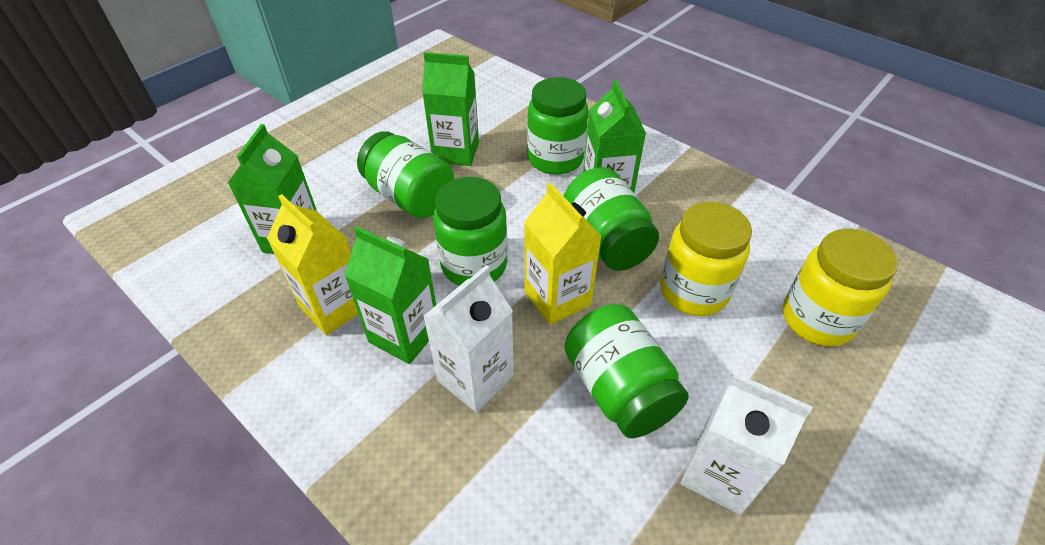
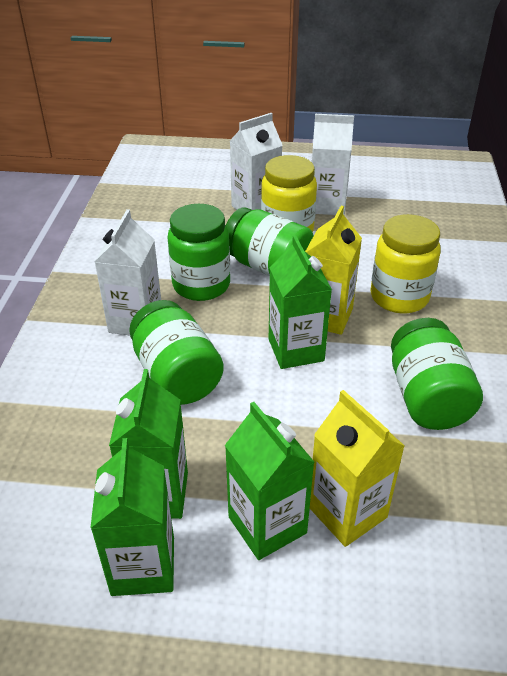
green jar: [357,131,454,218] [433,177,508,286] [527,77,588,175] [564,167,659,271] [564,304,689,438] = 5 -> [129,300,224,405] [168,204,230,301] [226,207,314,276] [391,318,483,430] = 4
white carton: [423,265,514,413] [681,373,812,515] = 2 -> [94,209,161,336] [230,113,283,210] [312,114,354,215] = 3

